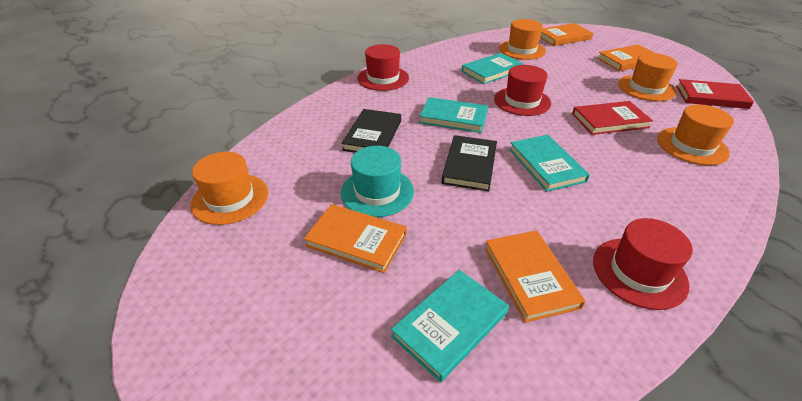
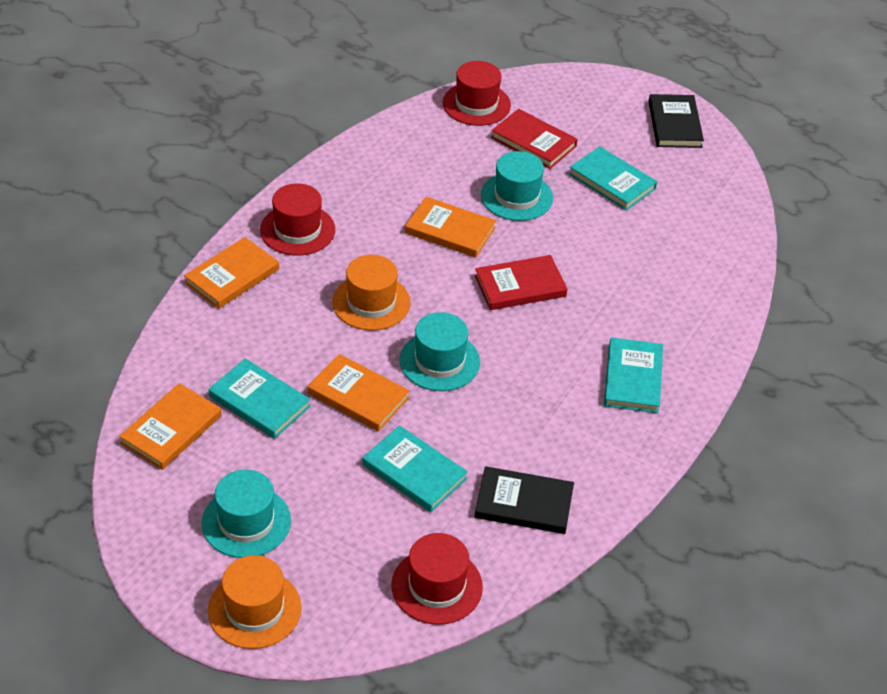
orange hat: [190,152,268,225] [499,19,546,60] [618,53,678,101] [657,104,734,165] = 4 -> [208,555,302,649] [332,255,411,331] = 2
turquoise hat: [341,146,414,217] = 1 -> [201,470,291,558] [400,312,480,391] [481,151,553,221] = 3

